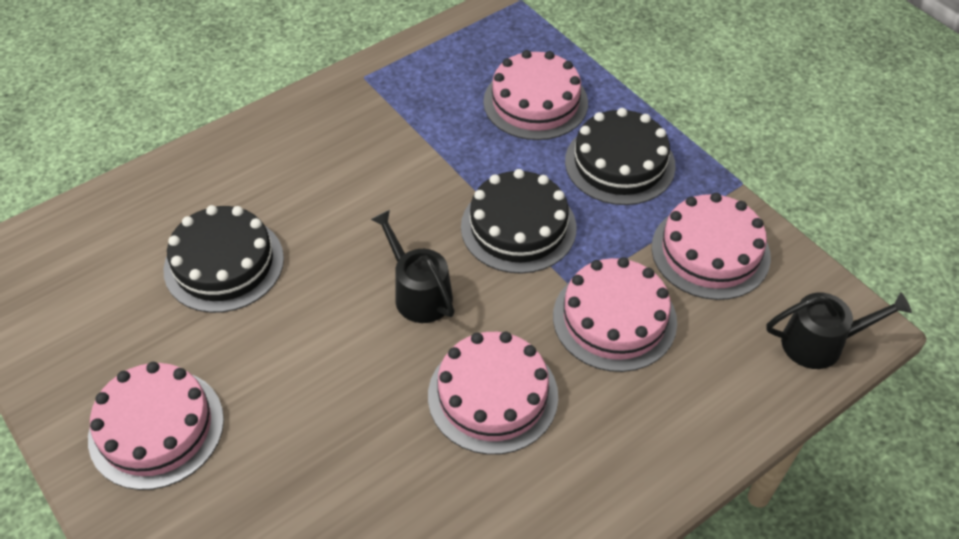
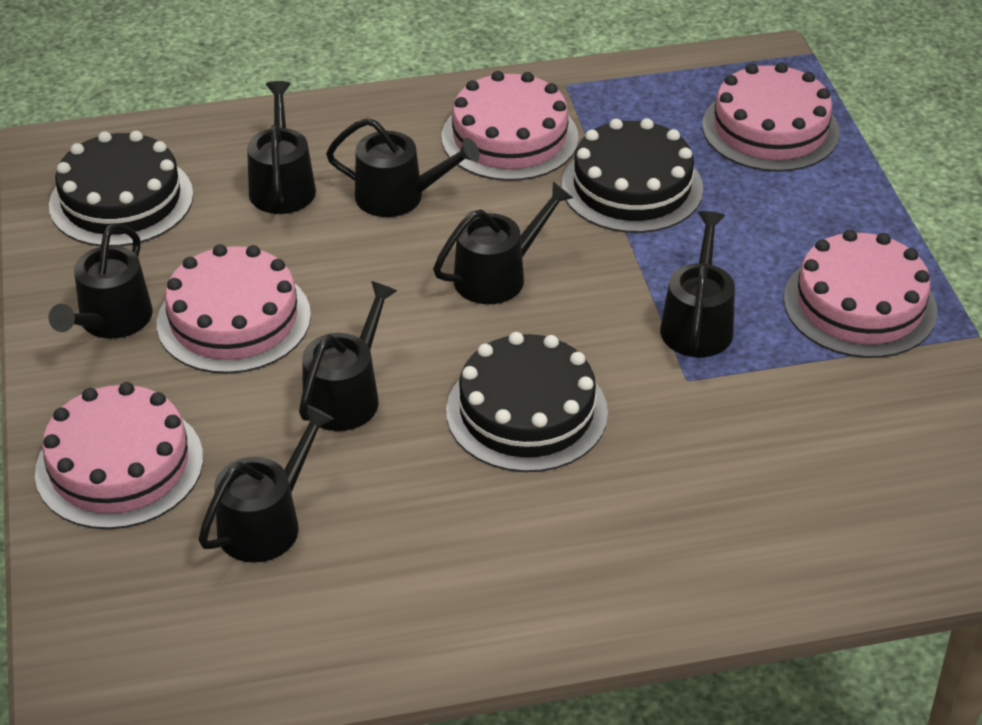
black watering can: [371,210,454,323] [766,292,912,369] = 2 -> [48,223,153,339] [198,405,334,563] [247,81,316,214] [299,281,397,431] [326,118,480,217] [433,181,573,304] [660,211,735,358] = 7

